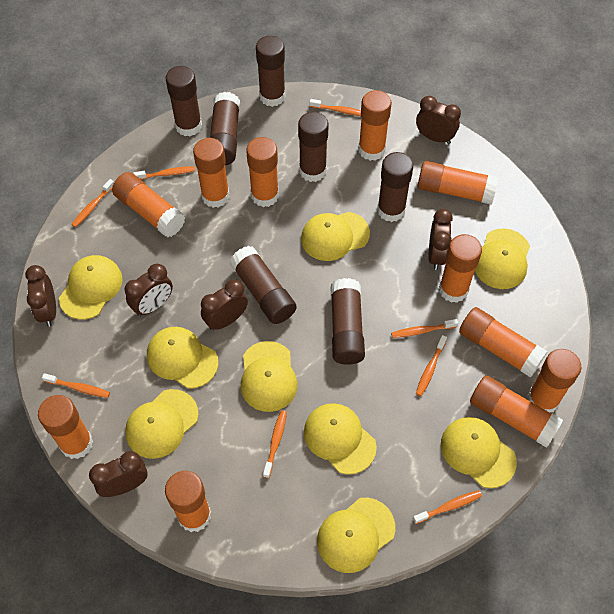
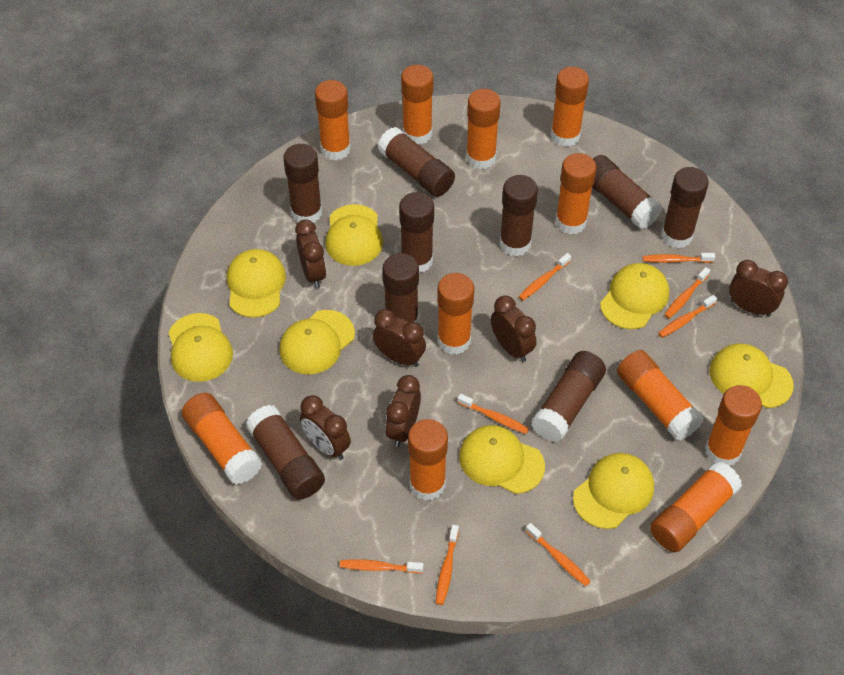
brown glue stick: [166,66,202,136] [210,92,240,165] [230,246,297,324] [256,36,286,107] [298,112,329,182] [330,278,365,365] [377,152,413,222] = 7 -> [246,405,325,500] [283,144,322,223] [377,127,455,197] [382,253,419,323] [399,192,434,273] [499,175,538,256] [531,351,606,442] [592,155,662,229] [661,167,709,249] = 9
yellow cap: [59,255,122,320] [125,389,199,459] [147,327,219,389] [241,341,298,412] [301,212,370,261] [304,403,377,474] [317,497,395,573] [441,417,517,488] [475,228,530,289] = 9 -> [168,313,233,382] [227,249,286,318] [279,310,355,374] [325,204,383,266] [459,425,545,494] [573,453,654,529] [600,263,669,329] [709,343,794,408] = 8

